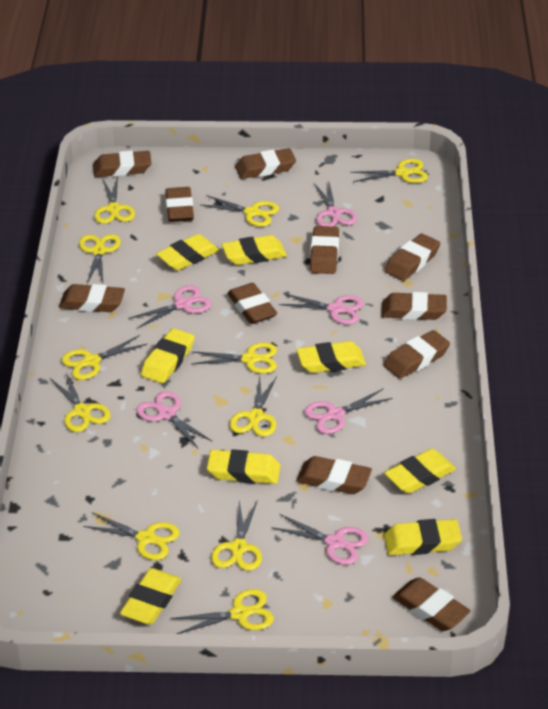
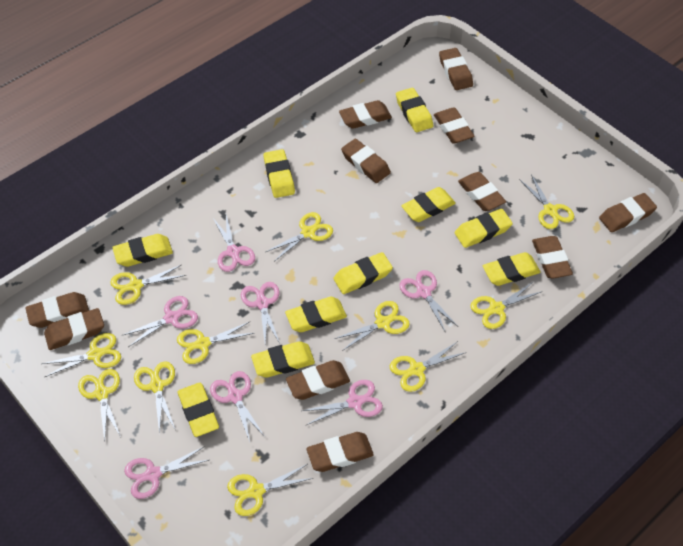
pink scissors: [128,285,212,329] [136,391,212,448] [271,514,368,565] [279,293,364,325] [304,388,393,434] [314,183,357,227] = 6 -> [121,296,198,347] [124,446,209,499] [210,371,265,442] [213,215,255,272] [241,282,280,343] [302,380,383,425] [399,270,457,333] = 7
yellow eraser: [120,568,182,625] [141,328,195,383] [156,234,219,270] [207,449,281,484] [222,235,287,265] [296,341,366,373] [384,449,456,494] [384,519,462,556] = 8 -> [112,234,173,267] [178,383,219,437] [251,341,315,378] [264,149,295,198] [285,297,347,332] [333,252,393,294] [396,88,433,132] [401,187,456,222] [454,209,513,248] [483,252,541,286] = 10

